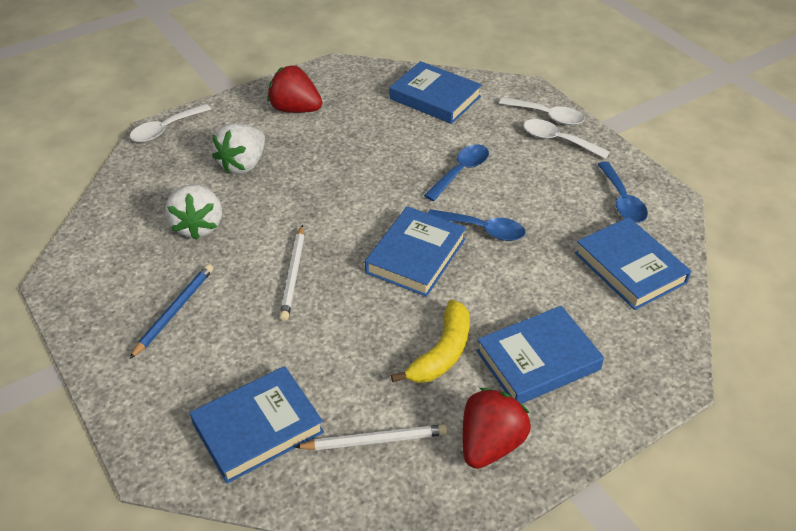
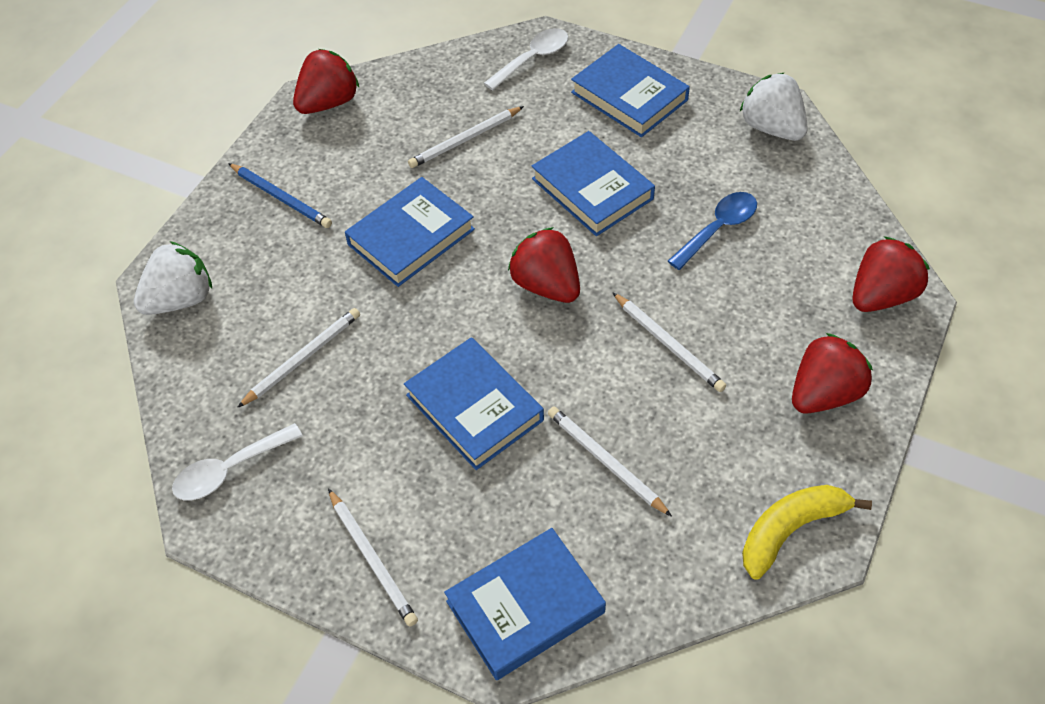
blue spoon: [424,144,489,201] [428,209,525,241] [597,161,648,223] = 3 -> [668,192,757,270] = 1
red strawberry: [267,65,322,113] [462,388,531,469] = 2 -> [293,49,359,114] [508,227,580,303] [792,333,873,414] [852,236,930,312] = 4
white pencil: [280,225,304,321] [295,425,447,450] = 2 -> [237,308,360,408] [328,488,418,627] [408,106,524,168] [548,407,672,517] [612,292,726,392] = 5
white spoon: [130,104,211,142] [499,97,584,125] [523,119,610,159] = 3 -> [172,423,303,501] [484,28,568,90] = 2

